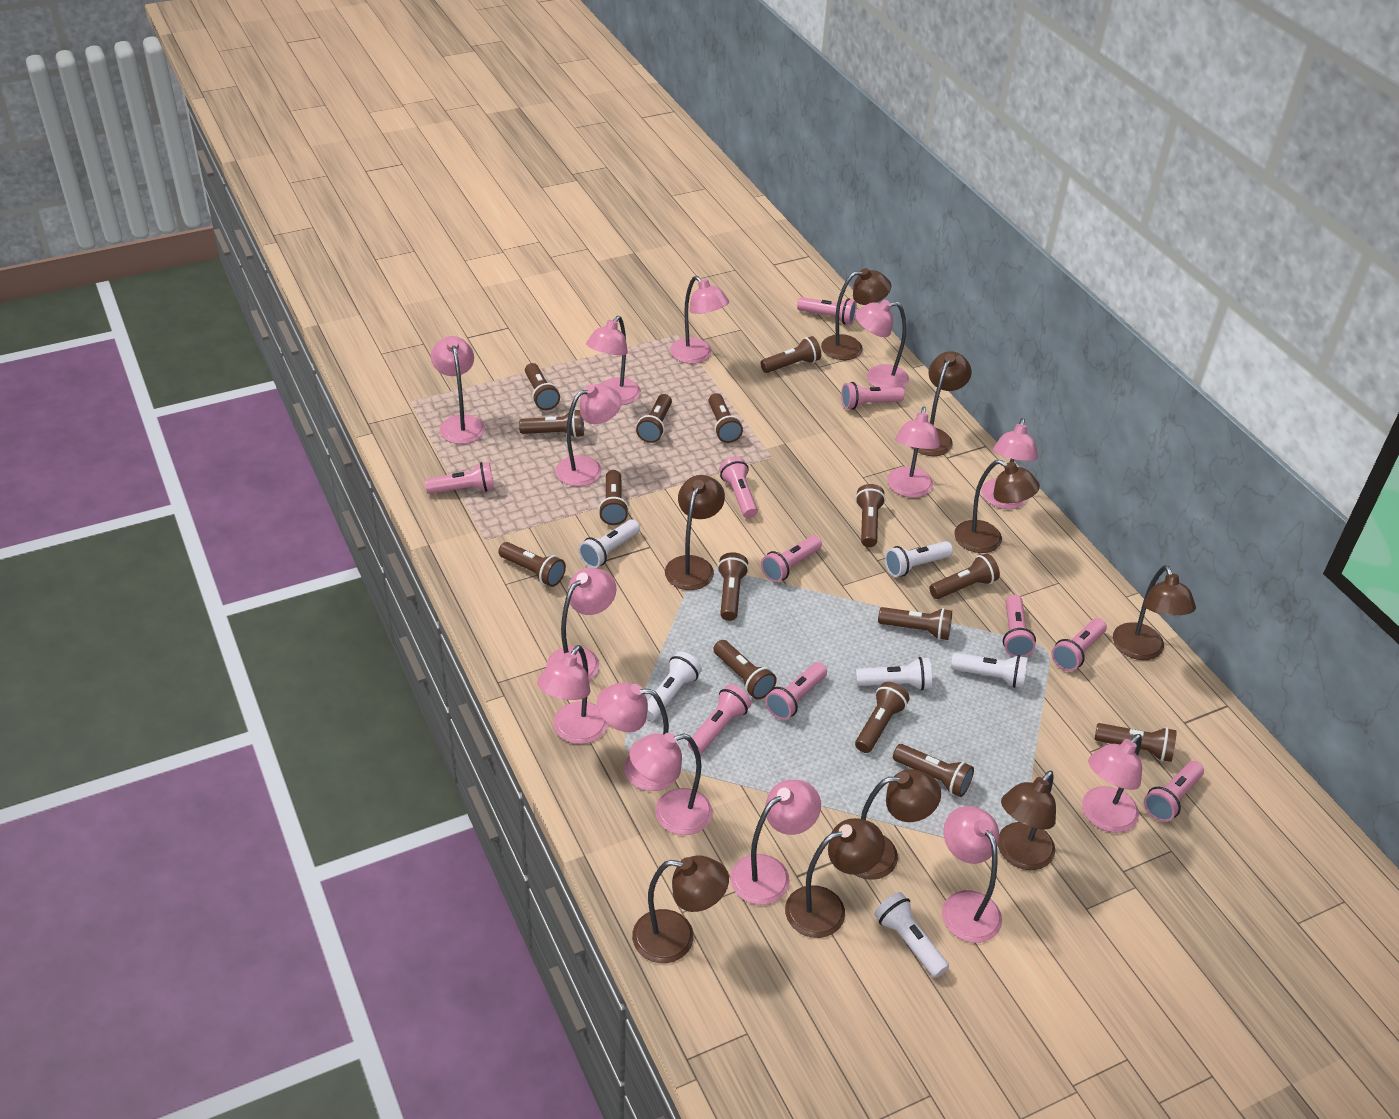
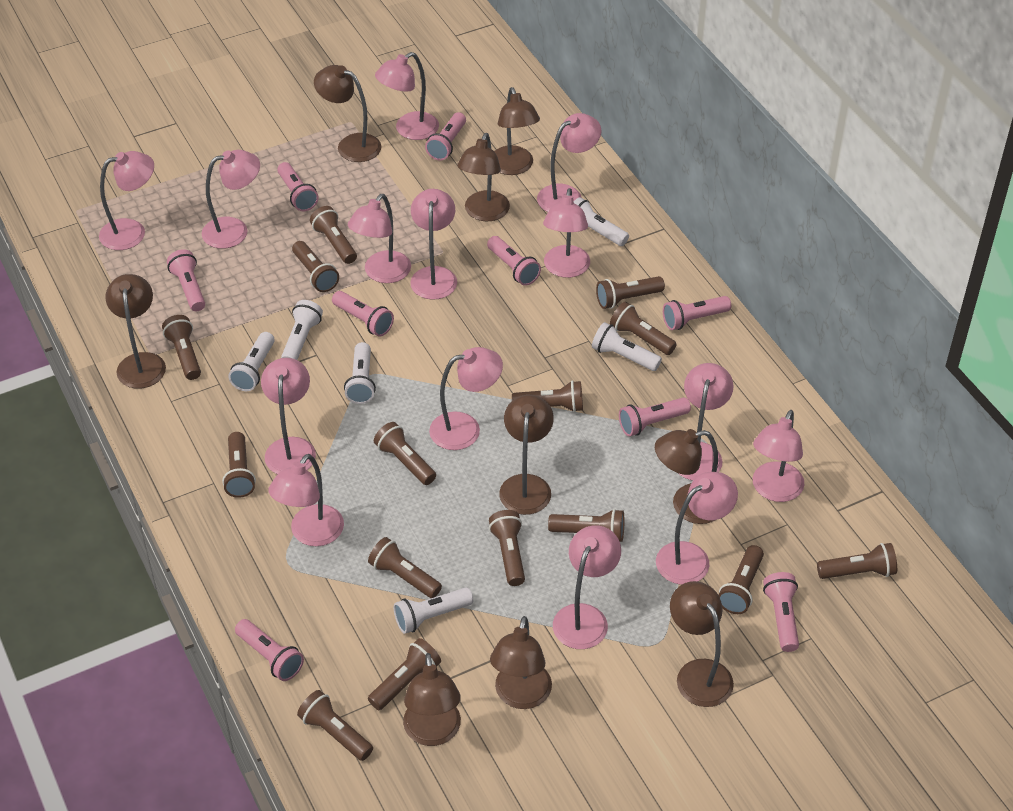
pink flashlight: [425,462,494,494] [688,684,751,754] [719,457,758,518] [761,535,822,582] [765,662,827,720] [797,297,857,324] [841,382,905,410] [1003,595,1036,657] [1051,618,1107,671] [1144,761,1204,822] = 10 -> [167,249,205,311] [235,619,304,681] [277,162,319,211] [332,291,394,337] [425,112,466,161] [487,236,541,286] [619,397,691,436] [663,296,731,330] [763,572,799,652] = 9

